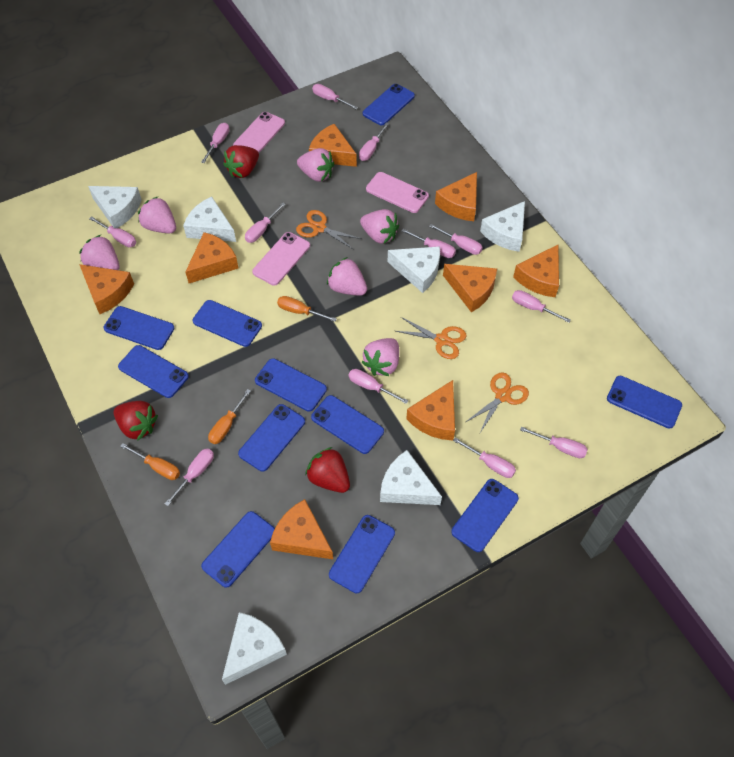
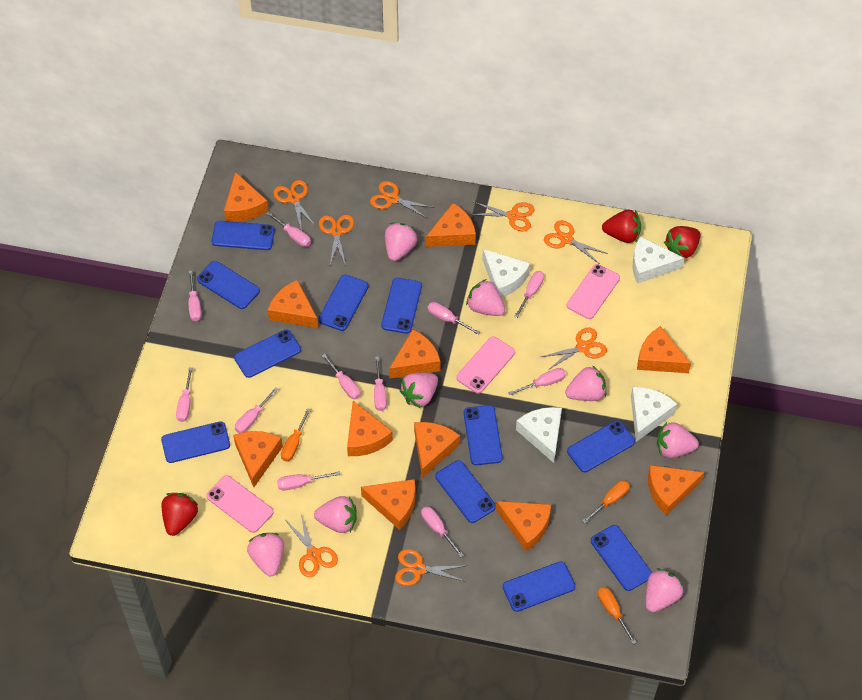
orange cheese: [79,264,134,314] [185,232,239,283] [270,499,333,559] [309,124,357,167] [406,380,455,440] [435,172,477,221] [443,264,497,312] [513,245,559,297] = 8 -> [224,172,269,222] [233,431,283,487] [268,280,318,328] [347,401,393,456] [361,479,416,530] [389,330,441,378] [414,422,460,478] [426,203,476,247] [496,501,551,552] [637,326,691,373] [648,465,704,515] = 11
orange scissors: [296,210,362,250] [396,317,467,359] [466,372,529,433] = 3 -> [273,180,317,231] [285,514,338,577] [319,215,354,266] [370,181,434,219] [395,549,468,586] [470,202,535,231] [541,327,607,371] [544,220,608,263] = 8
pink screwdriver: [89,216,136,247] [165,448,214,506] [201,123,230,163] [245,203,285,243] [312,84,358,109] [349,369,408,404] [359,123,389,161] [401,229,456,258] [429,224,483,255] [453,437,516,478] [512,290,571,323] [520,426,588,458] = 12 -> [176,367,193,422] [188,271,202,321] [235,387,279,433] [266,211,311,247] [277,471,340,490] [322,354,360,399] [374,357,387,411] [421,507,463,557] [428,302,480,335] [508,368,566,395] [514,271,544,318] = 11
pink strawberry: [79,235,120,270] [138,197,176,233] [297,148,334,182] [327,257,367,296] [360,209,399,244] [362,338,399,376] = 6 -> [247,533,284,577] [314,496,357,533] [385,223,417,261] [400,373,438,408] [466,279,505,316] [565,365,606,401] [646,569,684,612] [657,422,699,458] = 8
white cheese: [88,186,142,228] [183,196,236,242] [222,612,287,685] [380,450,442,505] [388,247,440,293] [480,201,525,252] = 6 -> [482,249,530,298] [516,407,562,463] [631,387,677,442] [633,236,685,284] = 4

